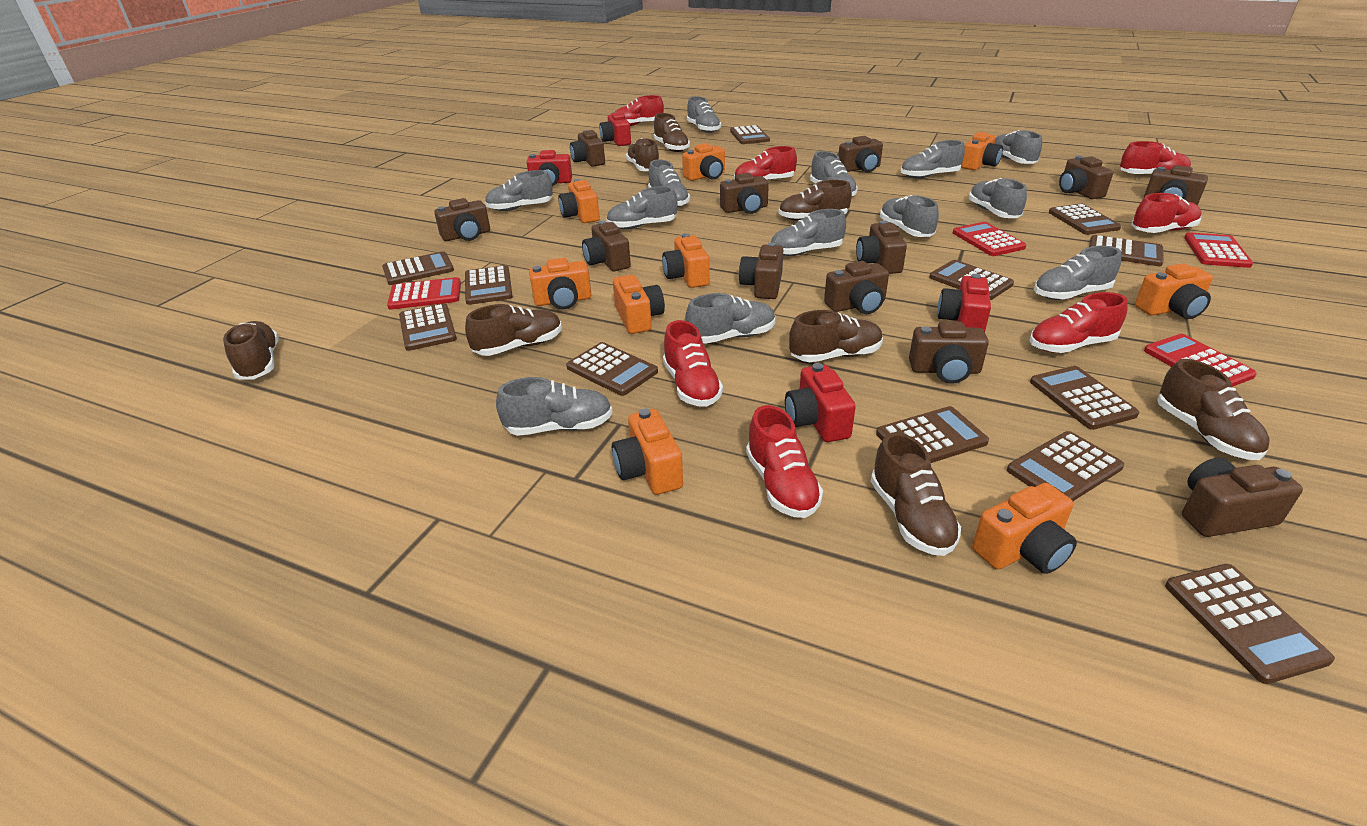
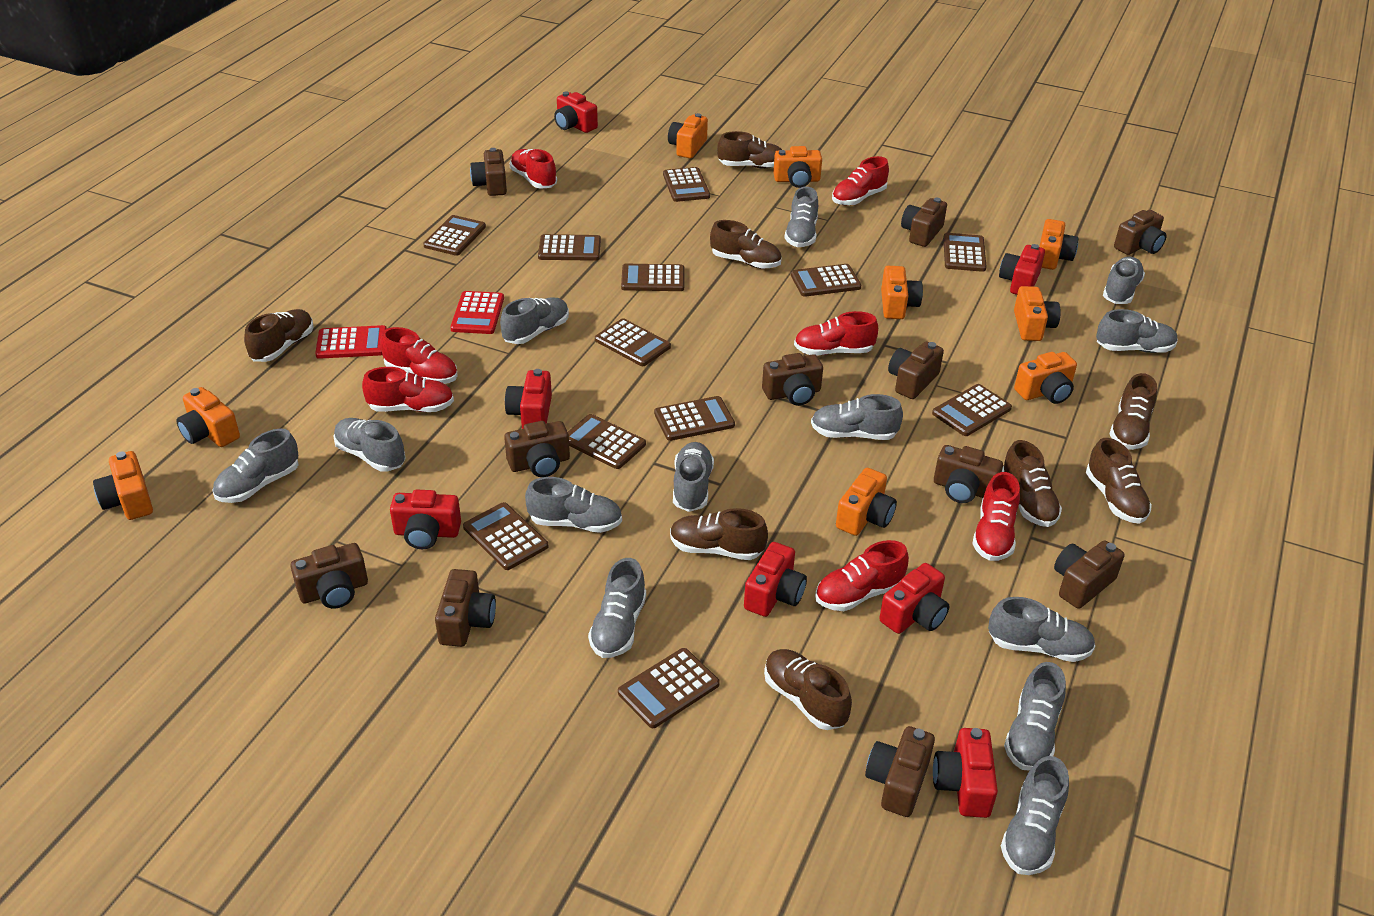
brown camera: [434,198,490,241] [570,130,605,166] [582,221,631,271] [720,173,769,214] [739,242,783,299] [824,261,889,314] [838,136,883,172] [856,220,907,274] [909,321,989,384] [1059,156,1113,199] [1144,165,1208,205] [1182,458,1303,537] = 12 -> [290,543,368,609] [435,569,496,647] [470,148,507,196] [504,421,570,477] [762,353,823,406] [865,726,935,817] [888,342,944,399] [901,198,947,247] [934,445,1003,503] [1054,540,1124,609] [1114,210,1166,255] = 11
red calculator: [387,277,461,310] [953,222,1026,256] [1144,334,1257,387] [1184,232,1253,268] = 4 -> [315,325,387,359] [450,291,504,334] = 2
red camera: [527,150,572,186] [599,112,631,146] [785,363,856,442] [938,274,991,332] = 4 -> [390,490,461,549] [505,369,552,429] [554,91,598,133] [744,542,807,617] [879,563,950,634] [933,728,998,818] [999,244,1045,295] = 7

